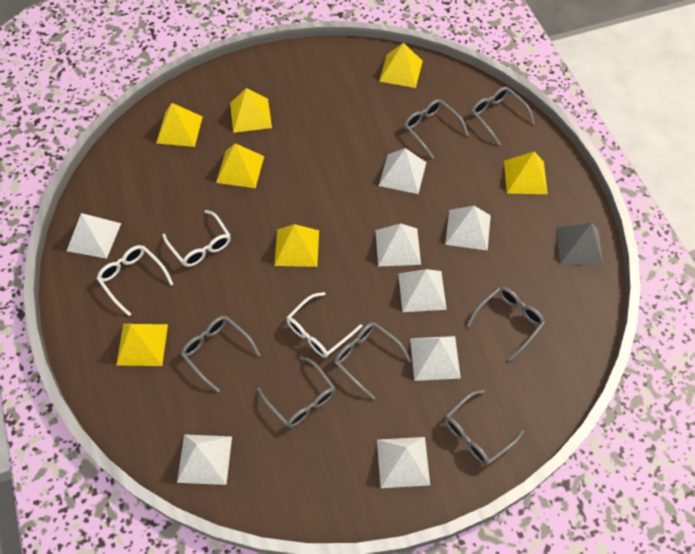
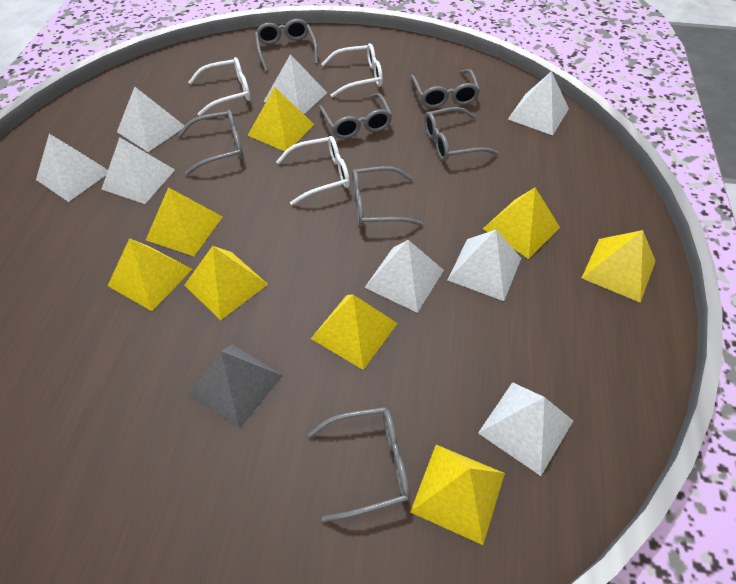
yellow pyramid: [116,324,168,366] [156,103,203,147] [216,143,264,188] [230,88,272,133] [274,224,319,267] [379,43,423,88] [504,152,548,194] = 7 -> [108,238,192,311] [146,187,223,256] [185,246,268,320] [247,87,315,151] [311,294,398,370] [410,445,505,545] [483,187,560,259] [582,230,656,303] = 8

